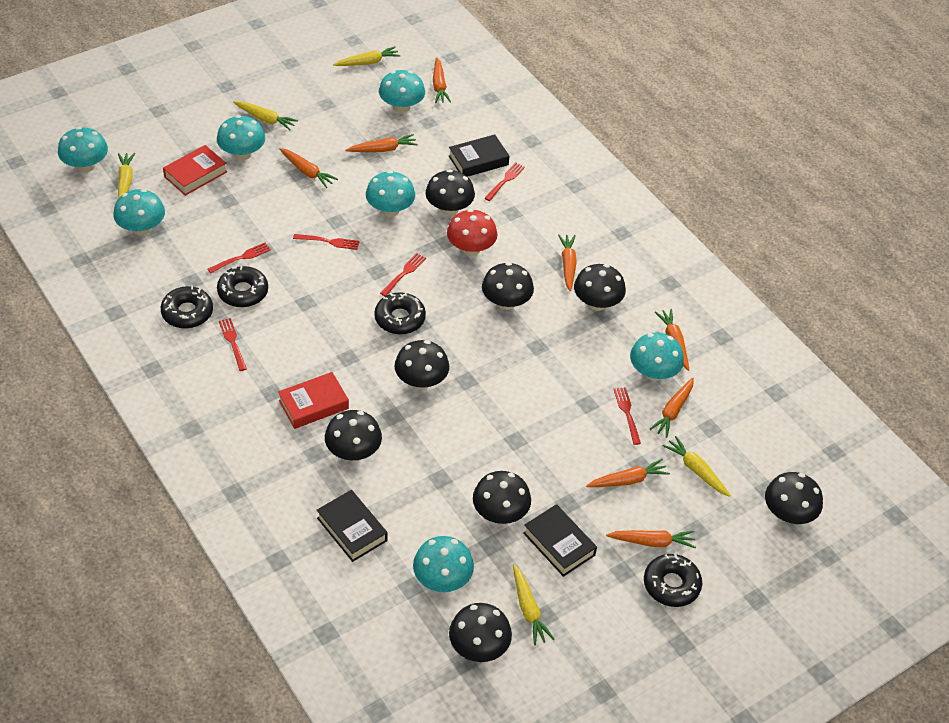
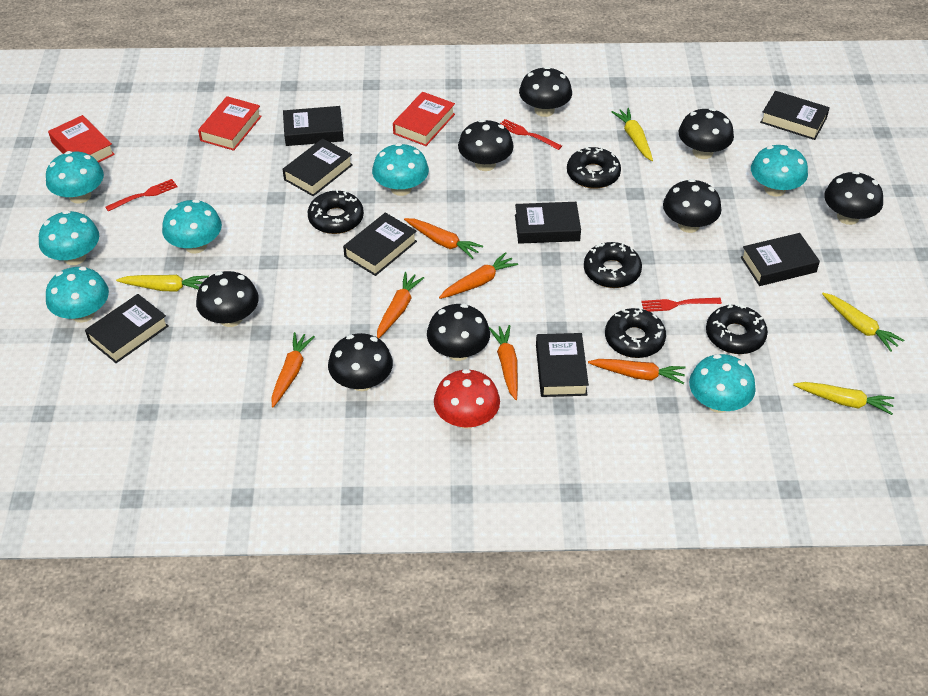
black book: [317,490,388,562] [449,134,509,177] [523,504,597,577] = 3 -> [85,294,168,363] [283,106,344,146] [283,138,353,196] [343,213,417,276] [515,202,581,244] [536,333,589,397] [741,233,820,286] [760,91,830,140] = 8
black donut: [160,286,213,329] [217,266,268,307] [374,292,426,334] [644,553,702,607] = 4 -> [308,189,364,234] [567,146,621,189] [584,242,642,288] [605,308,666,358] [706,303,768,354] = 5
orange carrot: [279,148,338,188] [346,134,418,152] [433,57,451,103] [558,234,577,292] [586,459,670,487] [606,530,696,548] [650,378,694,438] [655,309,689,371] = 8 -> [271,332,315,407] [377,272,424,338] [404,218,483,259] [439,252,518,299] [489,325,518,400] [588,359,686,384] = 6
red book: [163,145,227,196] [278,372,349,429] = 2 -> [48,115,115,163] [198,96,262,151] [393,92,455,146] = 3
red fork: [208,242,271,273] [219,318,247,371] [293,234,360,250] [380,253,426,296] [485,162,525,201] [614,387,641,445] = 6 -> [105,179,178,212] [500,119,562,150] [641,298,722,312] = 3
yellow carrot: [118,153,135,198] [233,101,298,130] [333,46,400,66] [513,564,554,645] [663,436,731,497] = 5 -> [116,275,209,292] [612,108,653,161] [793,382,894,415] [822,293,904,352] = 4

